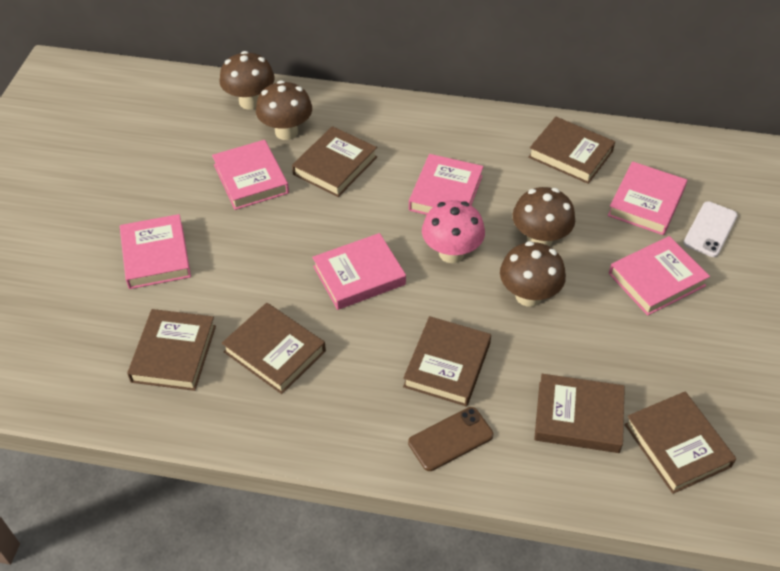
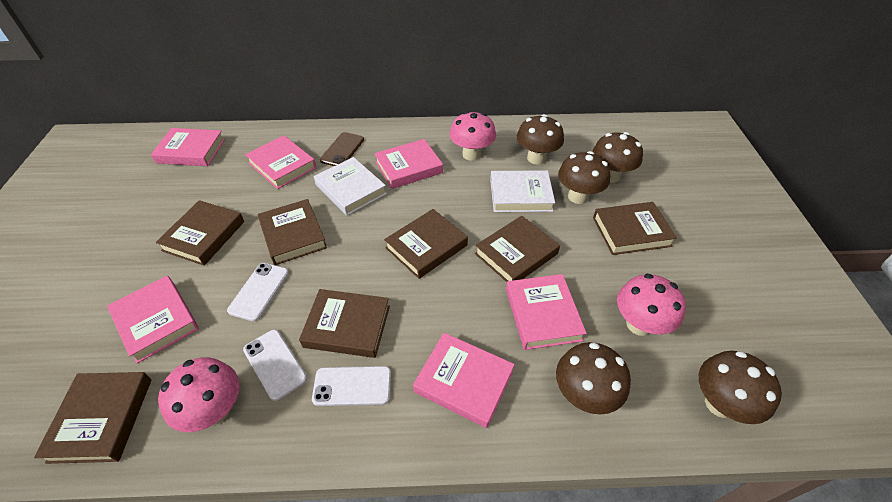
brown mushroom: [219,51,275,110] [256,80,312,140] [500,241,566,307] [513,187,575,247] = 4 -> [517,114,564,165] [556,342,631,414] [558,151,610,204] [592,132,643,183] [699,351,782,424] = 5
pink mushroom: [422,200,485,263] = 1 -> [158,357,239,432] [450,111,496,161] [617,274,686,336] = 3
white book: none = 0 -> [314,157,387,216] [490,170,555,212] = 2
white phone: [683,201,738,257] = 1 -> [227,263,289,321] [243,330,307,401] [312,366,391,406] = 3

